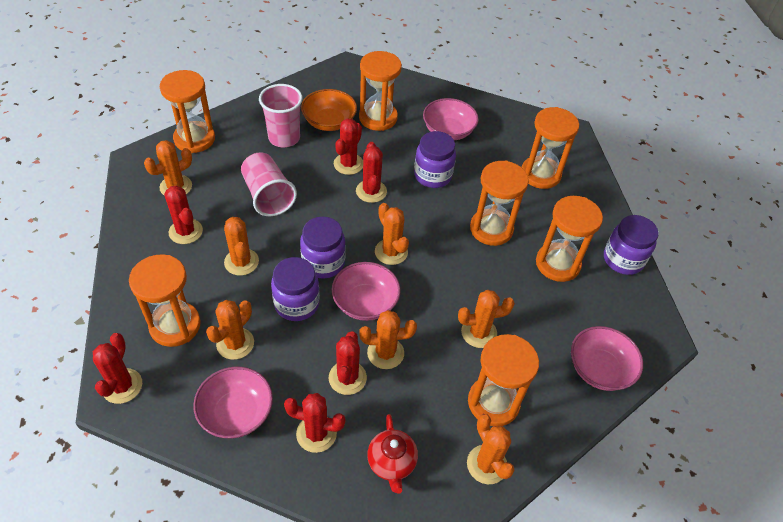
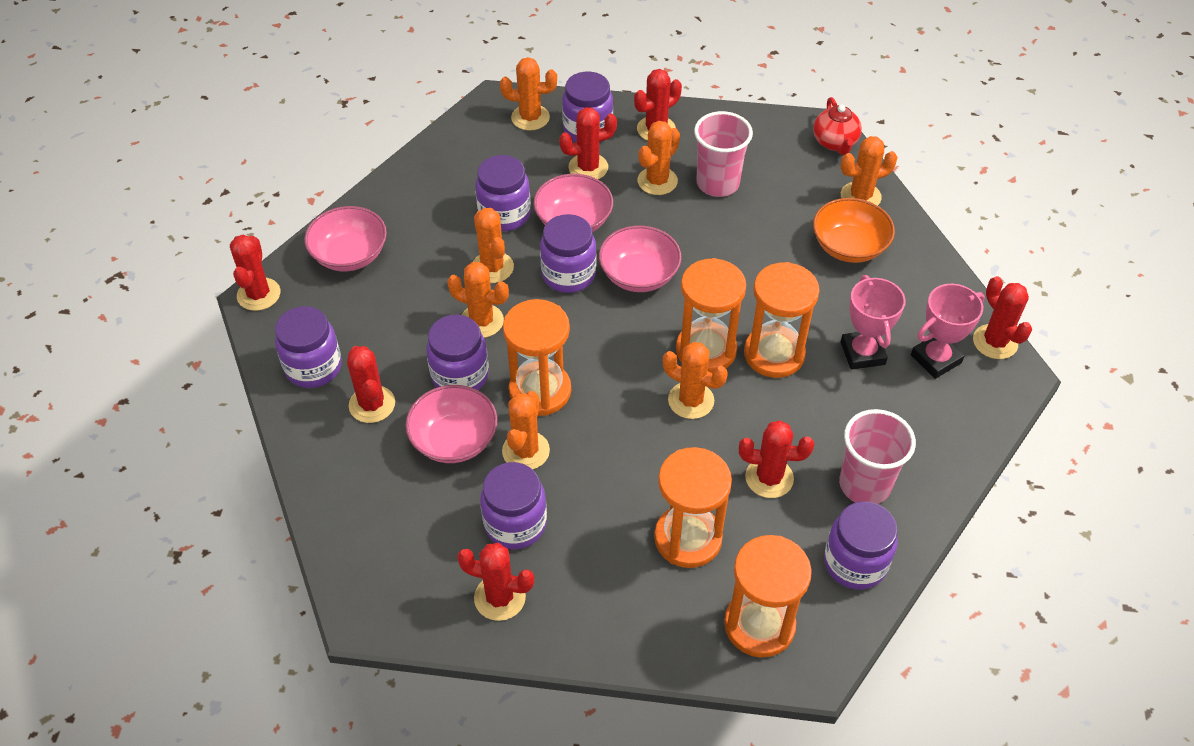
orange hourglass: [129,254,201,347] [160,70,215,153] [359,51,402,131] [468,334,539,426] [470,160,529,246] [522,107,579,189] [536,196,603,282] = 7 -> [503,299,571,416] [654,447,732,568] [676,258,746,373] [724,535,812,658] [744,262,820,378] = 5
pink trophy: none = 0 -> [841,275,906,370] [911,284,985,379] = 2
purple jar: [271,257,320,321] [300,217,346,278] [414,131,456,188] [604,215,659,275] = 4 -> [275,306,342,388] [426,315,489,390] [475,155,531,231] [480,462,547,549] [540,214,596,293] [562,72,613,142] [824,501,898,590] = 7
red cactus: [93,333,142,404] [164,185,203,244] [284,393,346,453] [329,331,367,395] [334,119,363,175] [356,142,387,203] = 6 -> [230,235,281,311] [347,346,395,423] [457,543,534,621] [559,107,617,179] [634,69,682,141] [739,420,814,498] [973,276,1032,359] = 7

